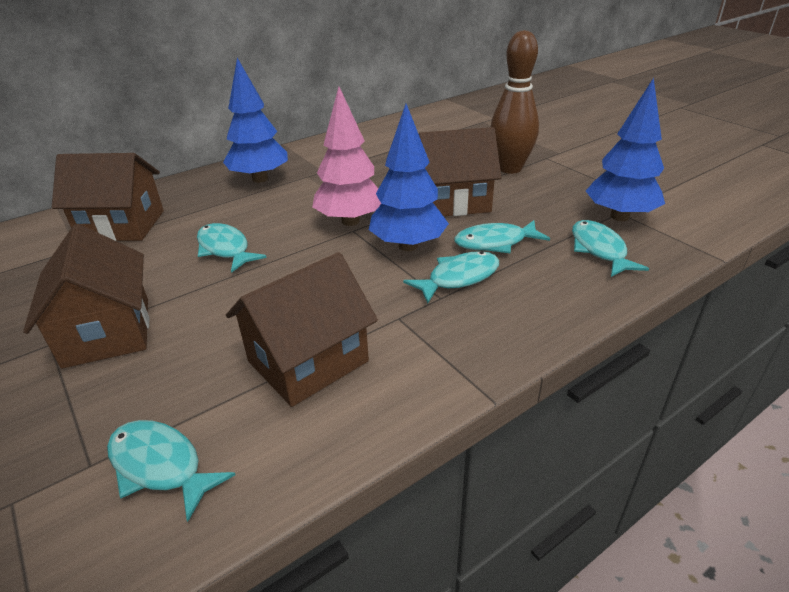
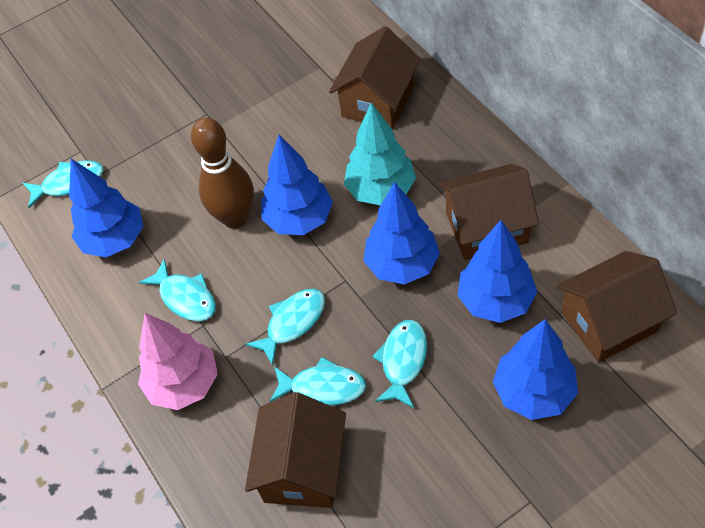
blue tree: [223,58,288,183] [369,104,449,251] [586,78,665,221] = 3 -> [69,159,143,257] [261,135,333,235] [364,182,440,285] [457,220,537,323] [493,319,578,420] = 5
turquoise tree: none = 0 -> [344,103,416,206] = 1

